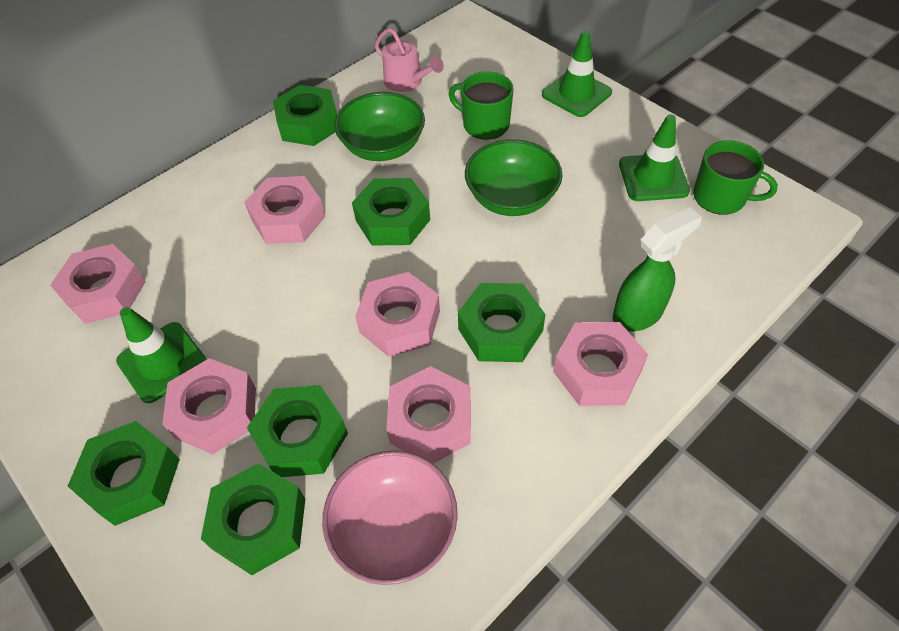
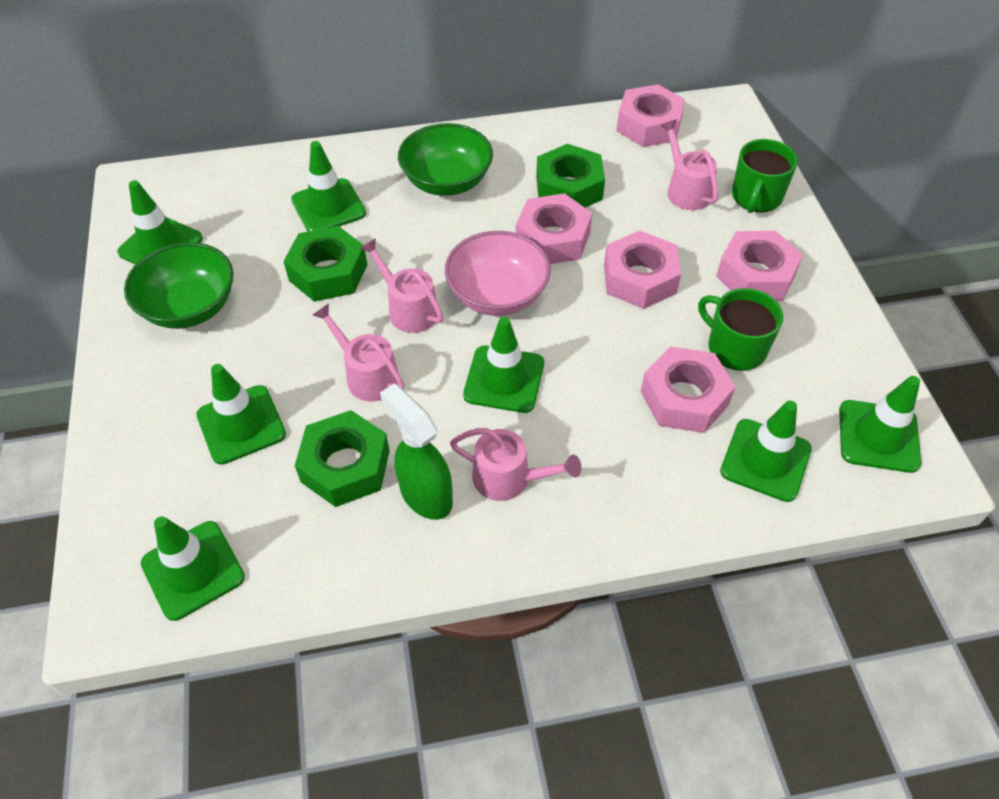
green nut: [68,421,180,526] [201,463,305,575] [247,385,348,477] [273,85,337,146] [352,178,430,245] [458,283,546,362] = 6 -> [283,226,367,302] [295,410,390,507] [536,144,605,207] = 3
green traffic cone: [116,307,207,403] [542,30,612,117] [619,114,690,201] = 3 -> [117,180,203,265] [141,516,245,621] [196,364,286,465] [291,141,366,231] [463,317,544,413] [720,401,812,502] [839,376,921,473] = 7
pink nut: [50,244,146,324] [162,358,256,454] [244,176,325,244] [355,272,440,357] [386,366,471,464] [553,322,648,406] = 6 -> [516,193,592,264] [604,231,681,309] [616,84,685,147] [641,346,735,433] [716,231,803,301] = 5
pink watering can: [375,28,444,92] = 1 -> [313,303,405,402] [360,238,444,333] [450,428,582,501] [660,119,718,210] = 4

